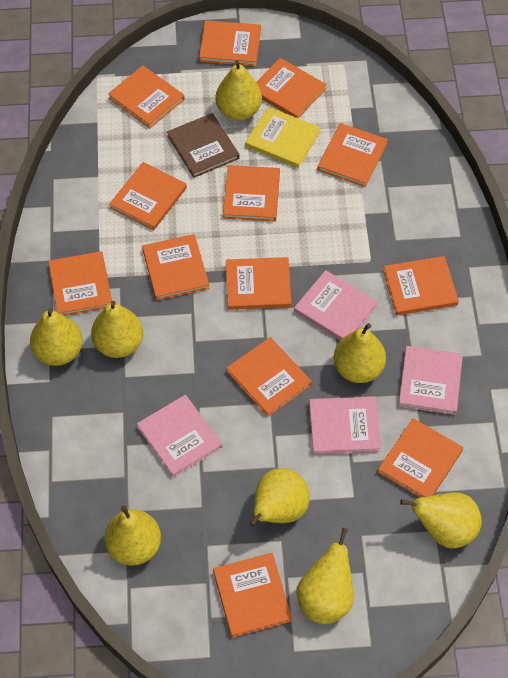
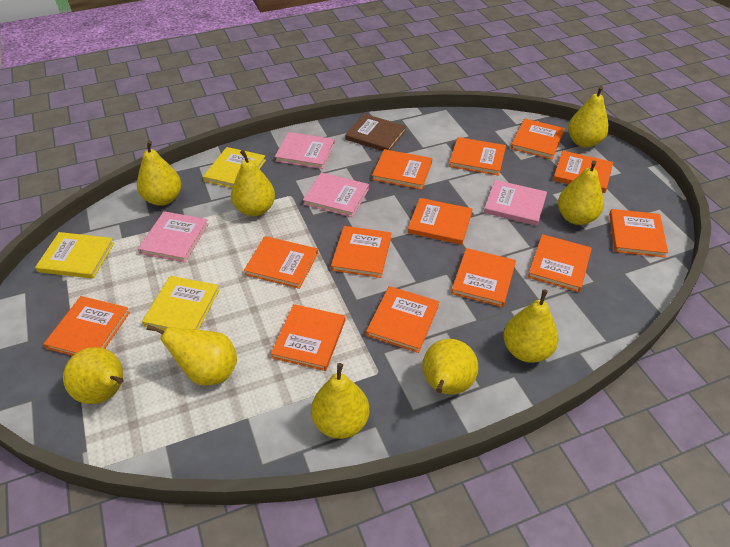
yellow book: [245,107,321,168] = 1 -> [35,232,114,279] [142,276,219,330] [203,147,266,188] = 3
yellow pear: [30,308,83,366] [91,301,143,358] [104,505,161,566] [215,60,262,120] [249,468,310,527] [296,528,354,624] [333,323,386,383] [400,492,482,548] = 8 -> [63,347,123,404] [137,140,181,206] [147,325,237,386] [231,150,275,216] [311,363,370,439] [422,339,479,394] [504,289,558,363] [558,160,604,225] [568,86,609,148] = 9

